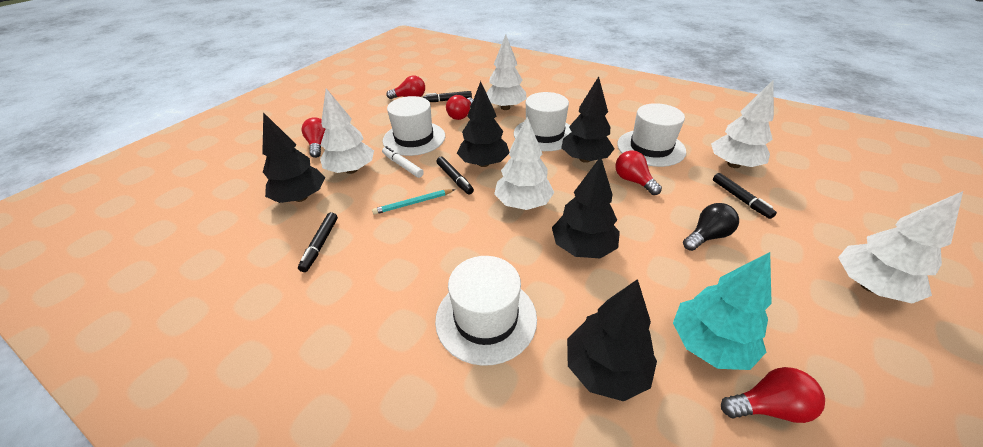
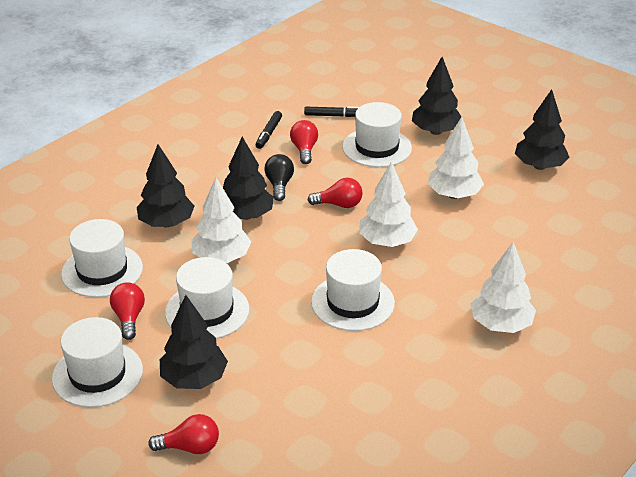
black marker: [298,212,338,272] [423,91,472,102] [436,157,474,195] [713,173,777,219] = 4 -> [256,111,282,149] [304,107,359,117] = 2
red light bulb: [302,117,326,158] [386,75,425,99] [446,95,473,120] [615,150,662,195] [721,367,825,423] = 5 -> [110,282,145,340] [148,414,219,454] [290,120,318,164] [308,178,363,208] = 4
turquoise pencil: [372,189,455,215] = 1 -> none = 0
turquoise tree: [673,252,772,370] = 1 -> none = 0
white hat: [383,96,445,156] [435,256,537,366] [514,92,571,151] [617,103,686,167] = 4 -> [52,317,143,408] [61,219,143,298] [165,257,249,339] [311,249,395,331] [342,102,412,167] = 5
white marker: [382,146,424,178] = 1 -> none = 0
white tree: [320,88,374,174] [486,35,527,110] [494,117,555,210] [711,80,774,168] [838,191,963,303] = 5 -> [192,178,251,263] [359,162,418,247] [428,117,484,199] [471,242,536,333] = 4

